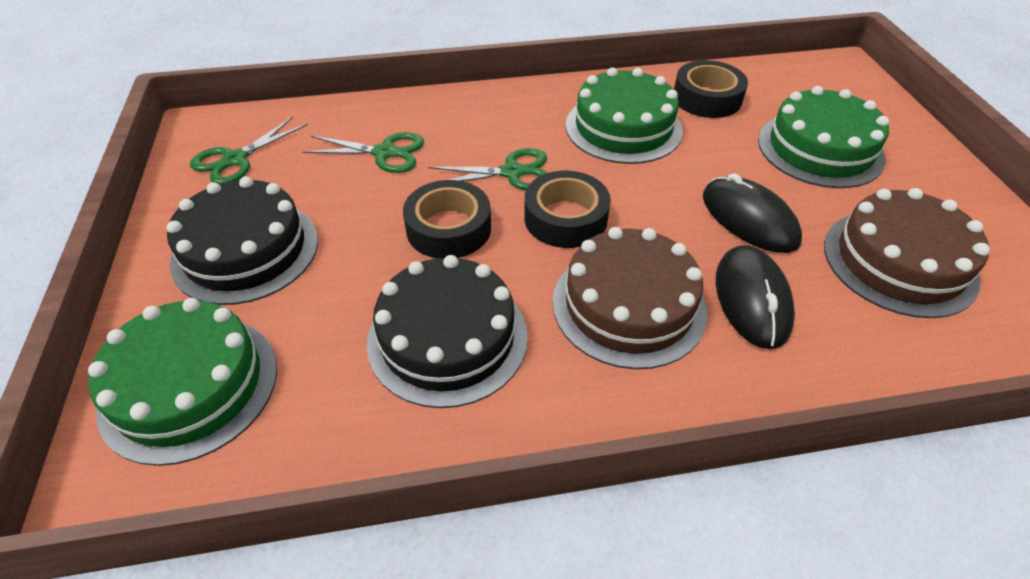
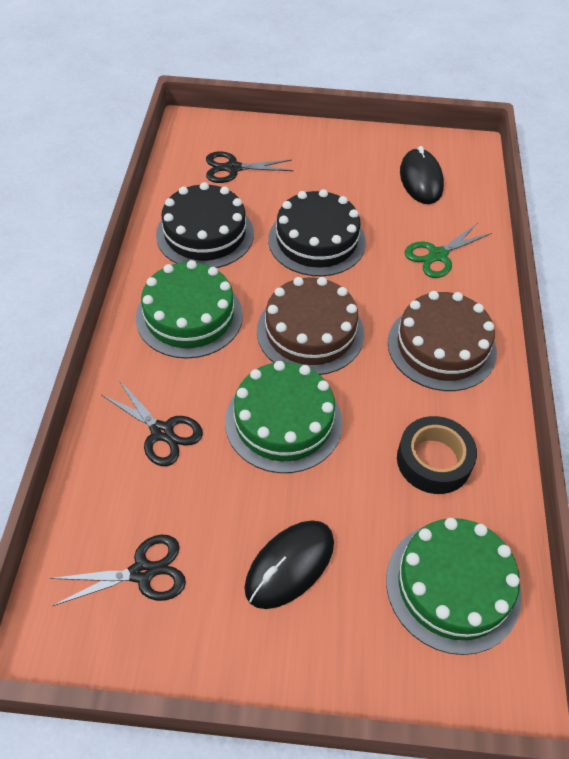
black scissors: none = 0 -> [50,534,186,606] [102,380,203,466] [206,151,294,183] = 3
black tape: [403,180,491,258] [524,171,611,248] [674,60,748,118] = 3 -> [397,416,477,494] = 1
green scissors: [190,117,308,184] [303,132,424,173] [428,148,548,190] = 3 -> [405,223,492,278] = 1

